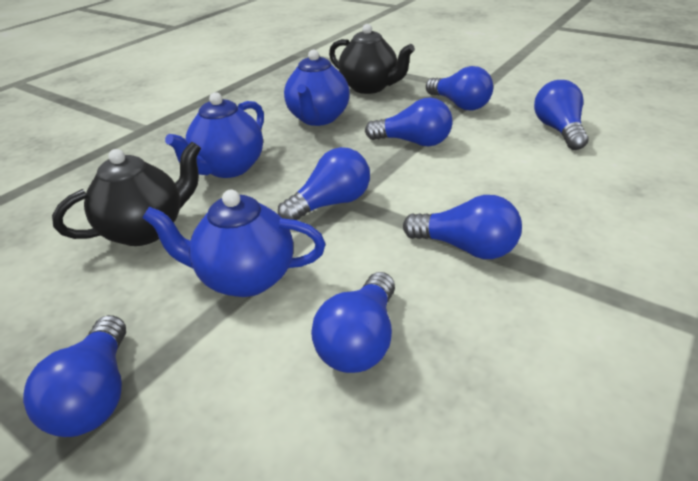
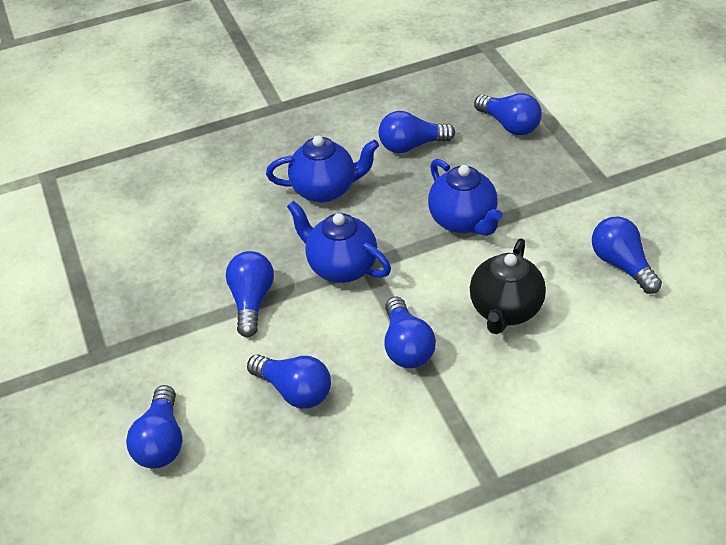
black teapot: [52,142,201,246] [329,24,415,94] = 2 -> [470,239,546,334] = 1

